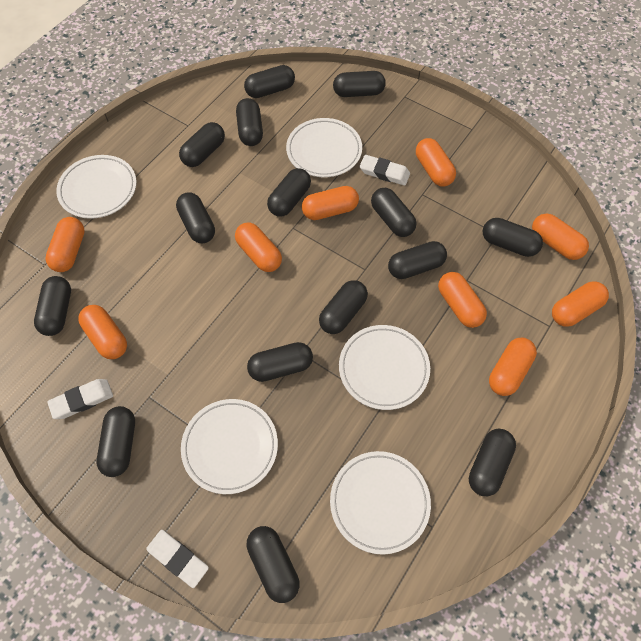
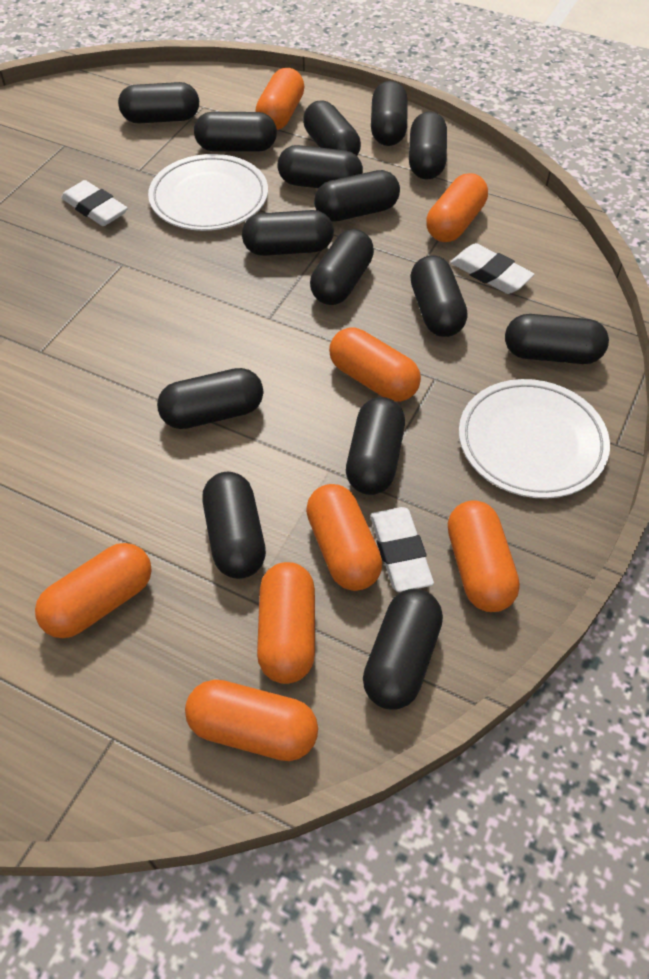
orange capsule: [45,217,85,272] [78,305,127,359] [235,222,282,272] [302,186,359,220] [416,138,456,186] [438,272,487,328] [489,338,537,396] [532,213,589,260] [552,282,609,327] = 9 -> [35,543,152,638] [185,680,318,761] [255,68,305,130] [257,562,315,684] [306,484,382,591] [329,328,421,402] [426,173,488,242] [448,500,520,612] = 8
white plate: [56,155,137,219] [181,399,278,494] [286,118,362,177] [330,451,431,555] [339,325,430,410] = 5 -> [148,154,268,231] [459,379,610,499] = 2

